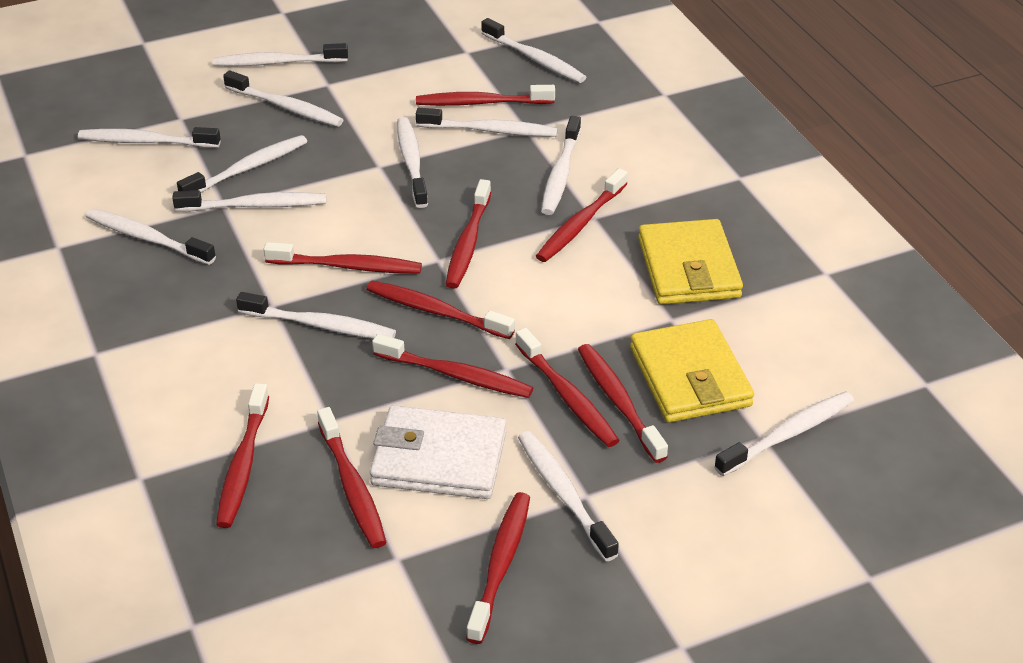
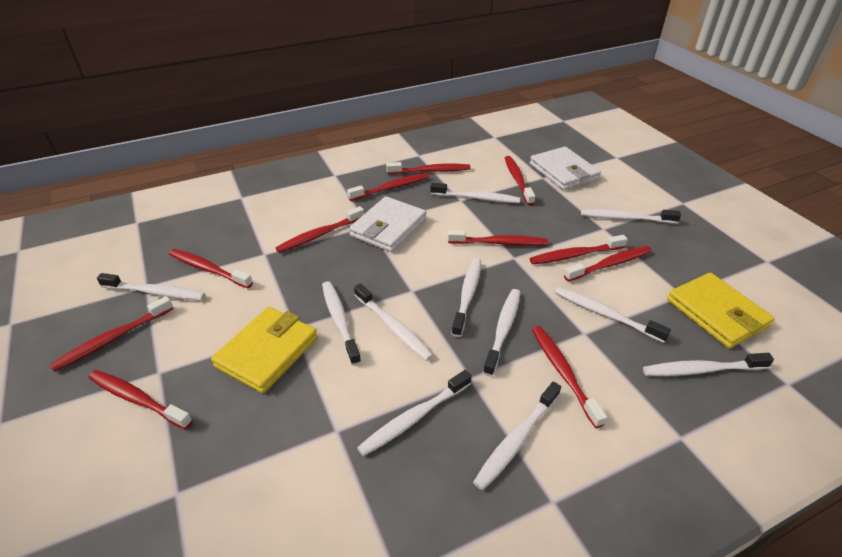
white toothbrush: [78,127,221,148] [86,209,216,265] [172,190,326,212] [177,135,307,193] [213,43,348,67] [223,70,343,127] [236,292,396,339] [397,117,428,208] [416,108,558,137] [481,18,586,83] [518,431,619,561] [541,116,581,215] [714,391,854,476] = 13 -> [97,273,205,301] [322,281,361,366] [354,283,434,361] [357,370,472,456] [430,182,520,203] [452,258,481,337] [473,381,561,490] [483,289,521,376] [555,287,671,343] [581,209,681,224] [643,353,774,376] = 11
white wallet: [370,405,506,499] = 1 -> [349,196,427,252] [530,147,601,190] = 2

